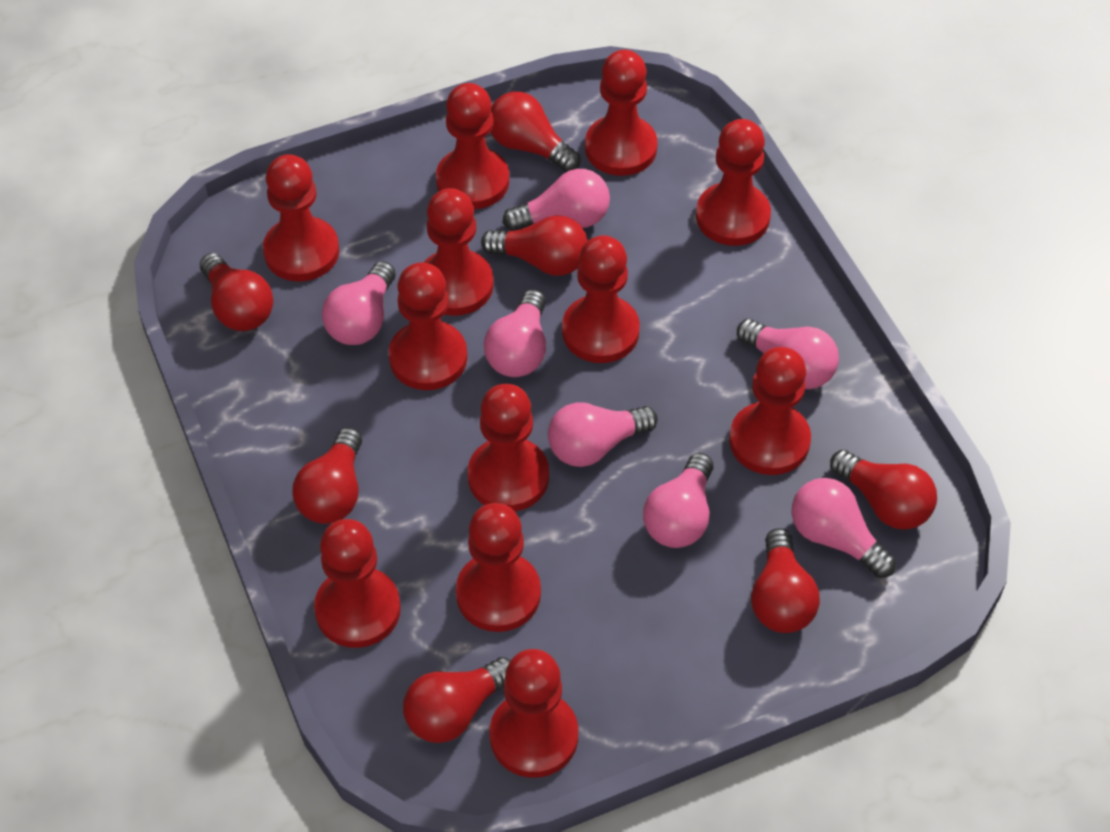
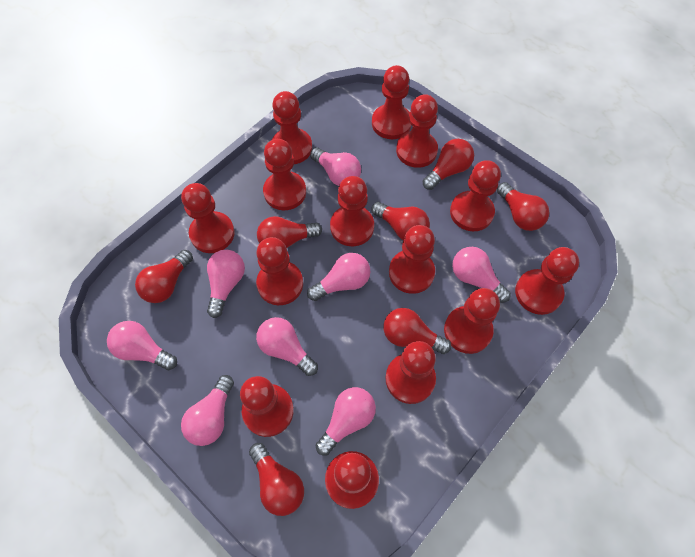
pink light bulb: [322,261,396,345] [484,290,546,377] [503,169,610,231] [548,402,658,467] [643,453,713,548] [737,319,839,389] [791,478,896,578] = 7 -> [107,321,177,370] [181,375,234,446] [207,250,245,318] [256,317,318,376] [307,253,370,301] [310,147,361,186] [315,387,376,455] [452,247,511,303] = 8
red pawn: [263,154,339,282] [314,519,401,648] [389,262,467,390] [423,188,494,316] [436,83,509,209] [456,503,541,632] [468,384,549,511] [489,649,578,778] [562,235,640,363] [585,50,658,176] [696,119,771,246] [729,347,811,475] = 12 -> [181,183,235,253] [240,376,294,437] [256,237,303,305] [263,139,306,210] [272,91,312,164] [325,451,379,509] [330,176,374,246] [372,65,411,139] [385,341,436,404] [389,225,435,294] [396,94,438,168] [444,288,500,354] [450,160,501,231] [515,247,579,315] = 14

